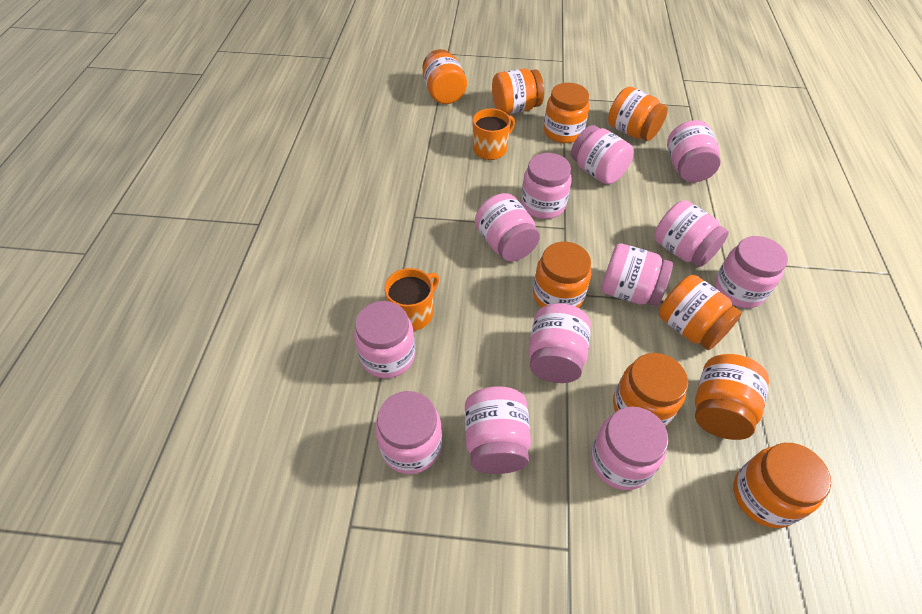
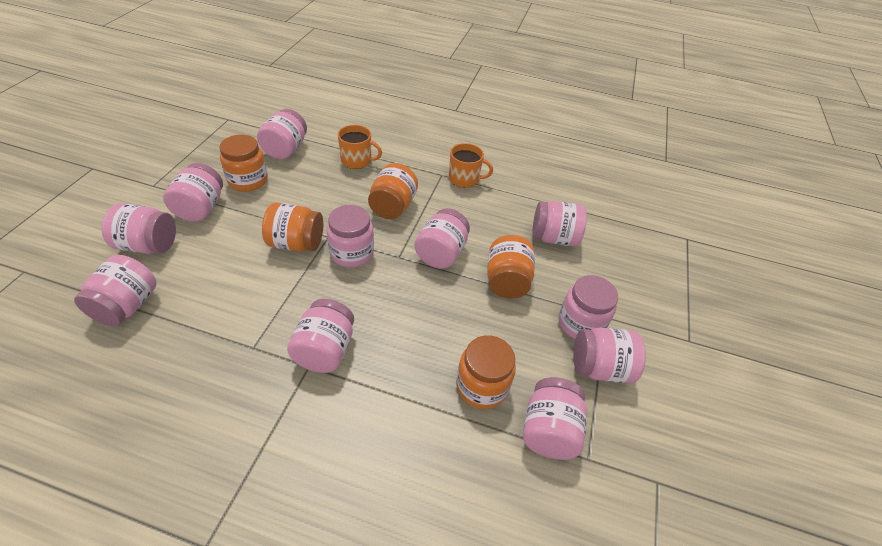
orange jar: [422,49,467,104] [492,69,544,114] [533,242,591,308] [544,83,589,143] [608,87,668,141] [613,353,688,427] [659,275,742,350] [695,354,769,440] [733,443,831,528] = 9 -> [219,135,268,192] [262,203,323,252] [368,163,418,219] [456,335,516,409] [487,235,535,298] = 5
pink jar: [354,301,415,378] [375,391,442,474] [465,386,531,474] [475,193,540,262] [521,153,572,219] [529,303,591,383] [571,125,634,185] [591,407,668,490] [601,243,673,306] [654,200,729,267] [667,120,721,182] [715,236,788,308] = 12 -> [74,255,157,326] [101,203,176,254] [163,163,223,222] [257,109,307,159] [287,299,354,373] [327,205,374,267] [414,208,470,269] [523,377,587,460] [532,201,587,247] [559,275,618,339] [573,327,646,383] = 11

